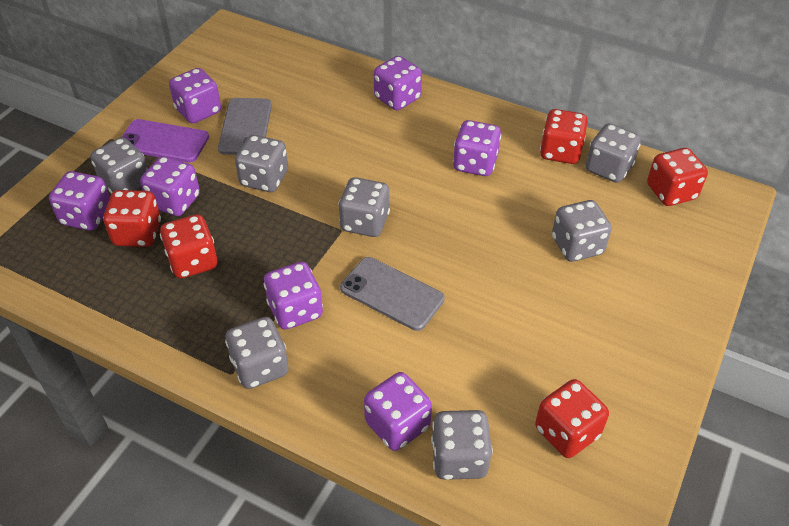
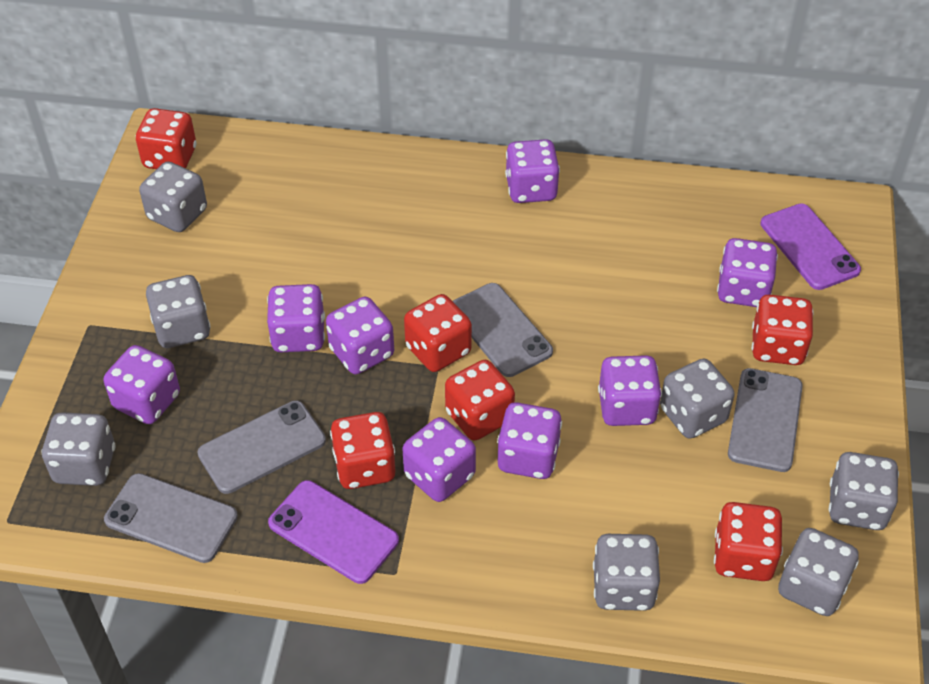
grey phone: [218,98,272,155] [340,257,445,331] = 2 -> [104,473,238,563] [197,401,326,494] [453,283,553,377] [728,368,803,472] = 4
purple dice: [49,171,110,231] [140,156,200,216] [169,68,221,124] [264,262,323,329] [364,372,432,451] [374,56,422,110] [453,120,501,176] = 7 -> [104,345,180,424] [267,284,325,352] [326,297,394,374] [402,417,476,502] [497,402,562,479] [505,139,560,203] [598,355,662,426] [717,238,778,307] = 8
purple phone: [122,119,209,163] = 1 -> [268,480,399,584] [760,204,861,290] = 2
red dice: [103,190,161,247] [160,214,217,279] [535,379,609,458] [540,109,588,164] [647,148,708,206] = 5 -> [135,108,197,169] [330,412,396,489] [404,294,472,372] [445,360,515,440] [714,502,783,581] [752,295,814,365] = 6

